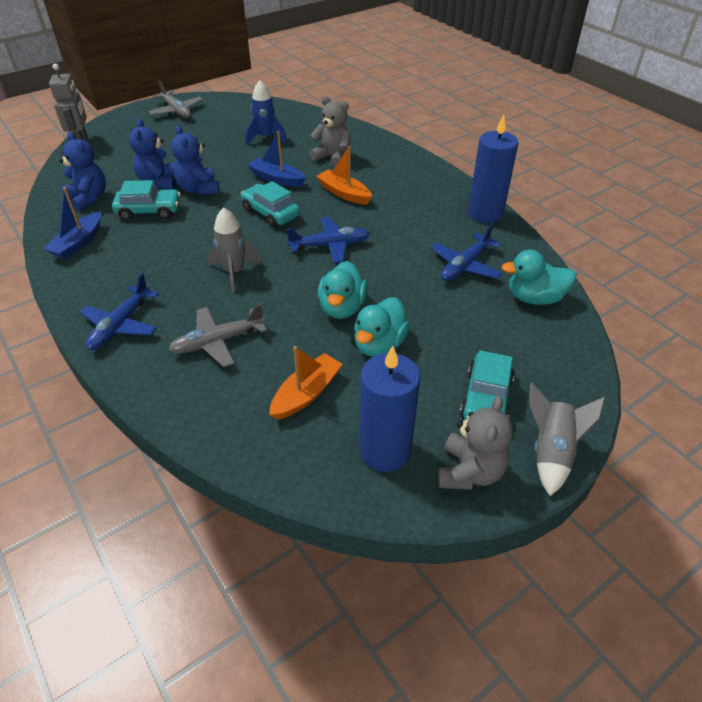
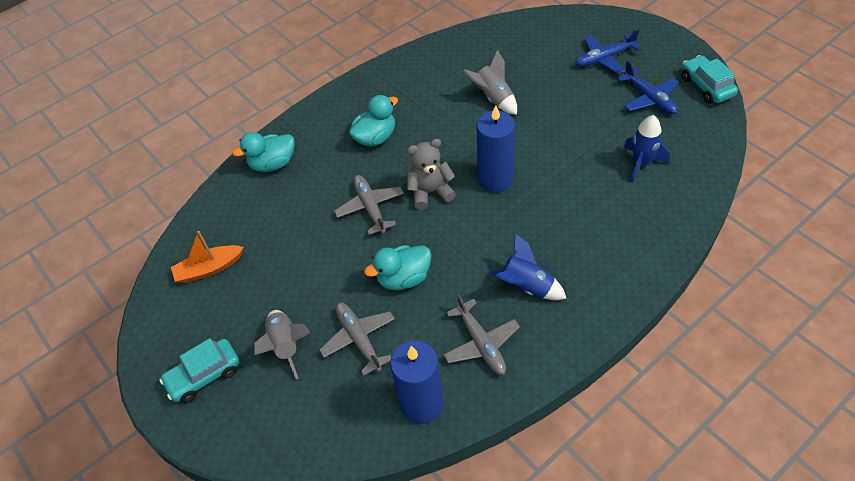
blue boat: [44,187,101,259] [247,131,306,187] = 2 -> none = 0
blue plane: [79,273,159,350] [286,217,370,263] [431,224,502,281] = 3 -> [576,30,642,74] [617,61,679,114] = 2
blue rocket: [245,80,287,145] = 1 -> [489,233,567,300] [623,115,670,183] = 2
blue teddy bear: [59,132,106,211] [129,119,177,190] [171,126,219,195] = 3 -> none = 0
grey plane: [148,81,203,118] [168,304,267,367] = 2 -> [319,302,395,376] [334,175,404,235] [443,294,520,375] = 3
grey robot: [49,64,87,140] = 1 -> none = 0
grey teddy bear: [309,96,351,168] [438,396,513,490] = 2 -> [407,139,456,210] = 1
orange boat: [269,346,343,420] [316,146,372,205] = 2 -> [171,231,244,283] = 1
turquoise car: [112,180,181,220] [241,181,300,228] [460,350,515,420] = 3 -> [160,338,240,403] [682,55,738,104] = 2

